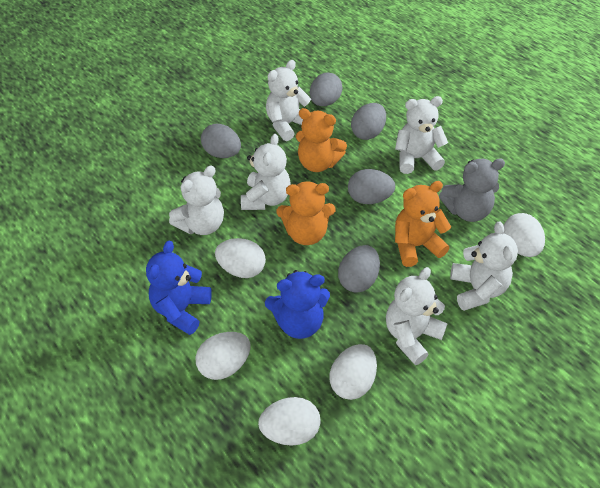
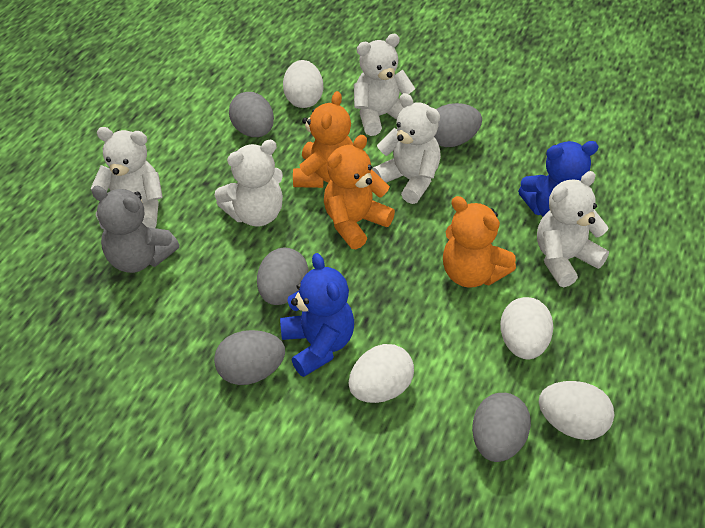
white egg: [195,332,250,380] [215,238,266,278] [258,397,321,446] [330,344,377,400] [504,213,545,257] = 5 -> [283,60,323,108] [349,344,414,403] [500,297,553,359] [539,381,614,440] = 4
white teddy bear: [169,165,224,235] [241,134,291,210] [266,60,311,141] [386,267,448,365] [395,96,448,174] [450,222,518,311] = 6 -> [91,127,163,228] [214,140,283,227] [354,34,416,136] [372,93,441,204] [537,171,609,287] = 5

